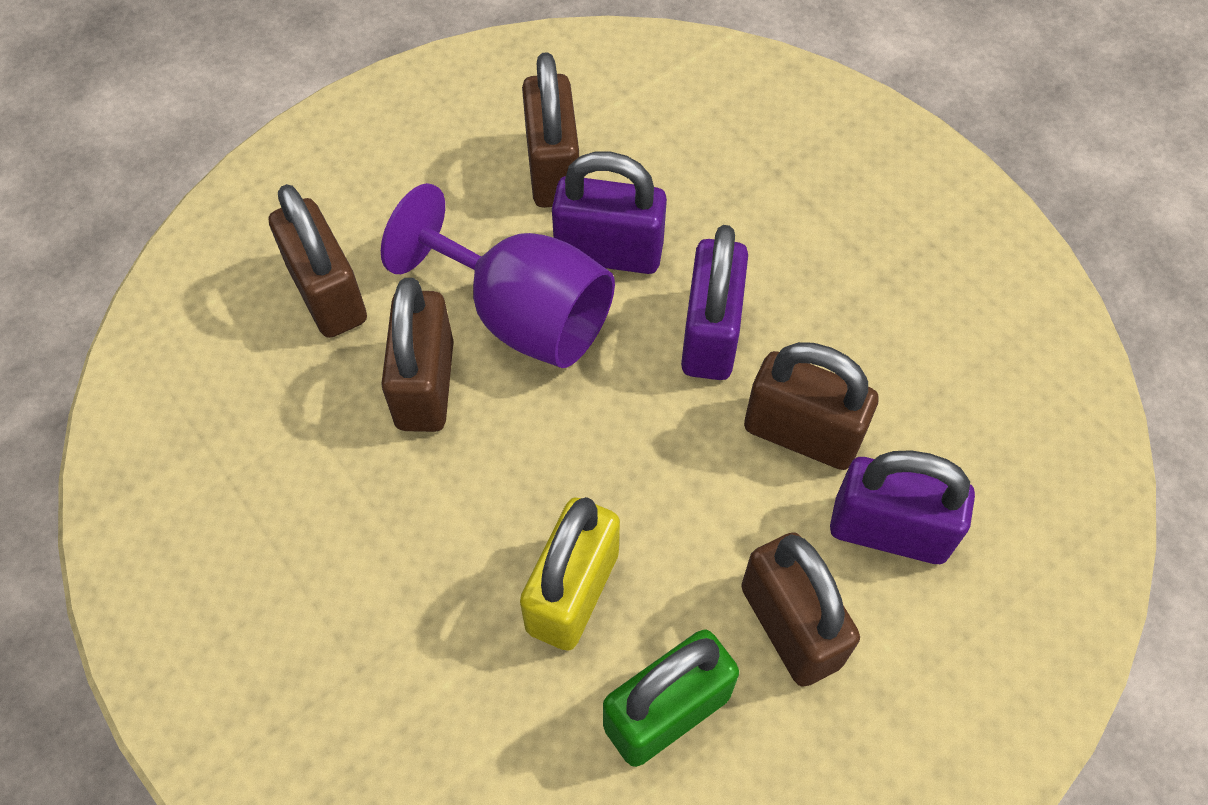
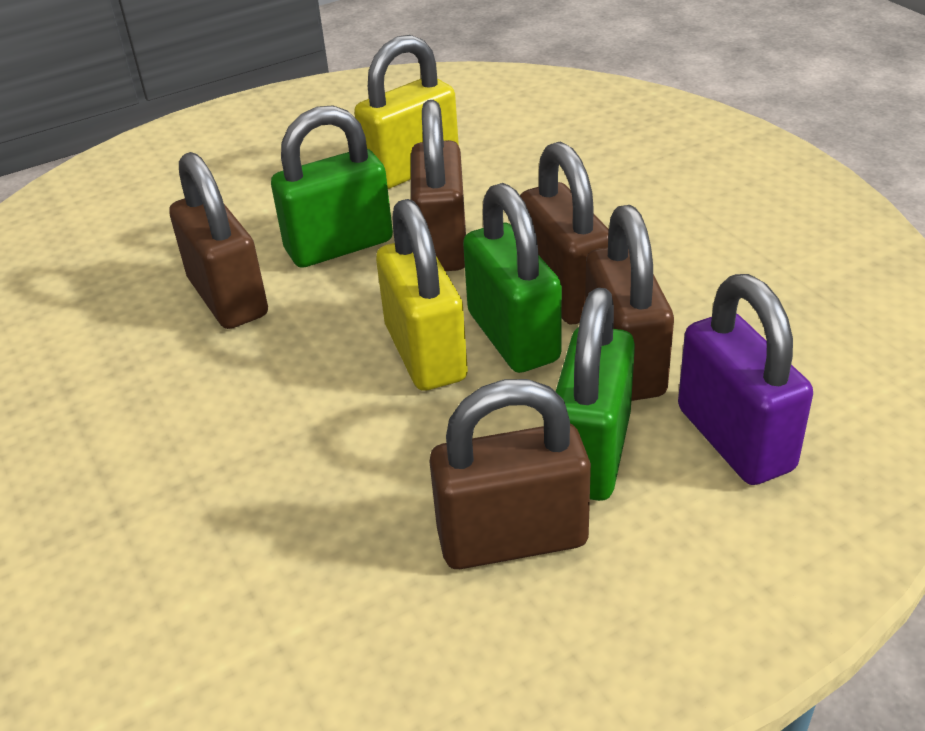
green padlock: [603,629,739,767] = 1 -> [271,105,393,268] [463,183,562,373] [555,288,635,501] = 3
purple goblet: [381,183,615,368] = 1 -> none = 0
purple padlock: [552,152,667,274] [681,225,748,380] [830,450,975,564] = 3 -> [678,274,813,485] = 1
yellow padlock: [520,497,620,651] = 1 -> [354,35,459,189] [376,199,468,391] = 2

